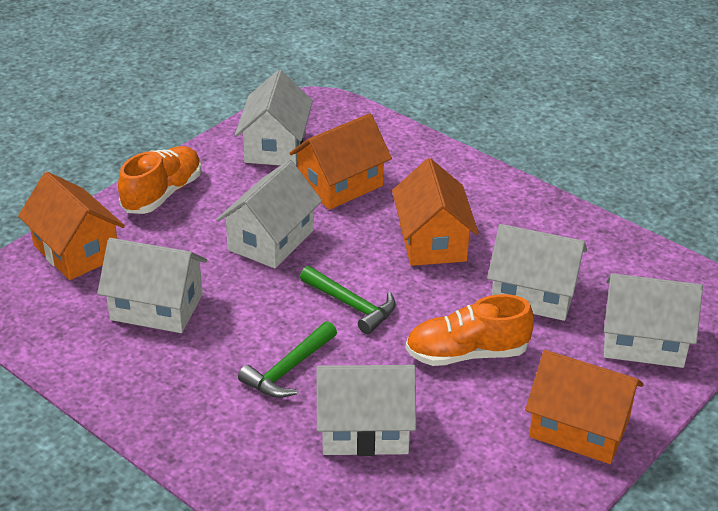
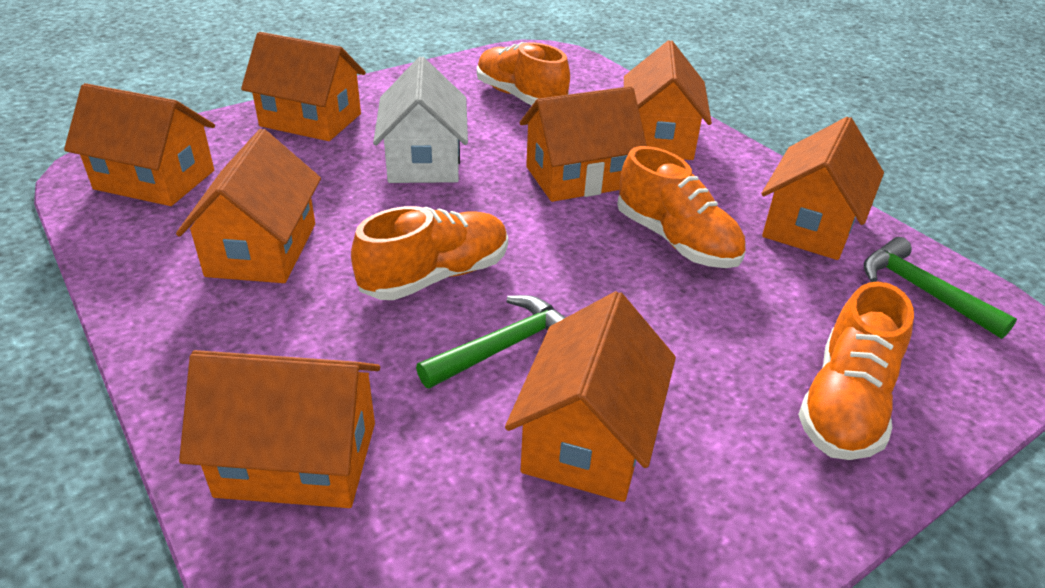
orange house: [18,172,125,280] [290,113,392,210] [392,158,479,266] [525,350,643,464] = 4 -> [64,83,215,206] [176,129,321,283] [179,350,380,508] [241,32,366,141] [505,291,676,502] [520,86,647,202] [624,40,712,160] [761,117,884,260] = 8
orange shoe: [118,146,202,214] [406,294,534,366] = 2 -> [351,206,508,300] [477,42,570,105] [617,146,745,268] [798,282,914,460] = 4
white house: [97,238,207,333] [216,160,322,268] [235,70,313,166] [316,365,416,456] [487,224,587,321] [604,273,703,368] = 6 -> [373,56,468,183] = 1

